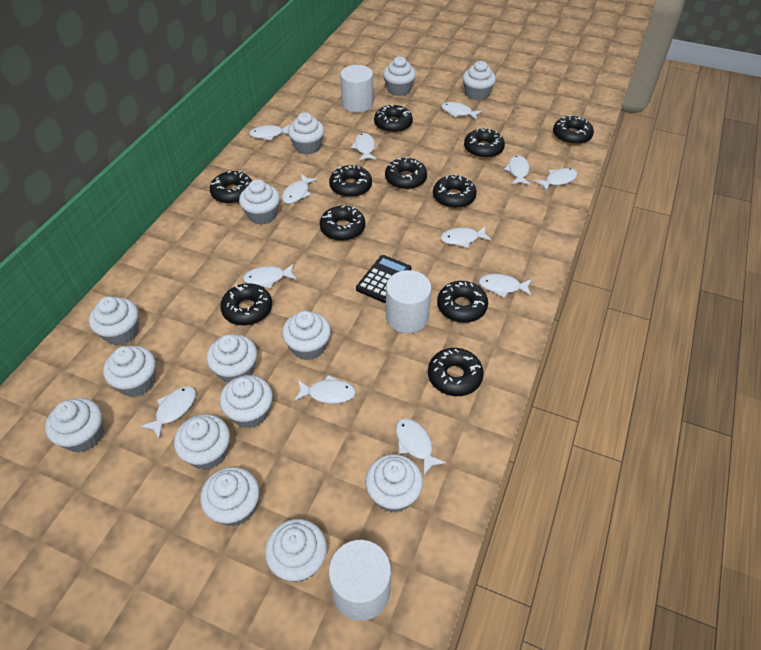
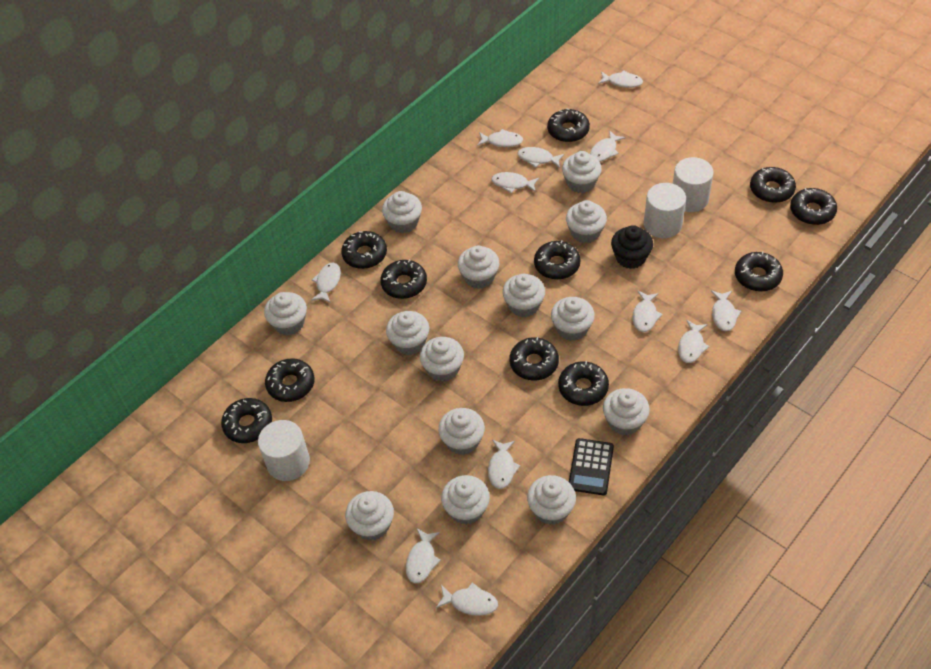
black cupcake: none = 0 -> [611,225,653,269] = 1

